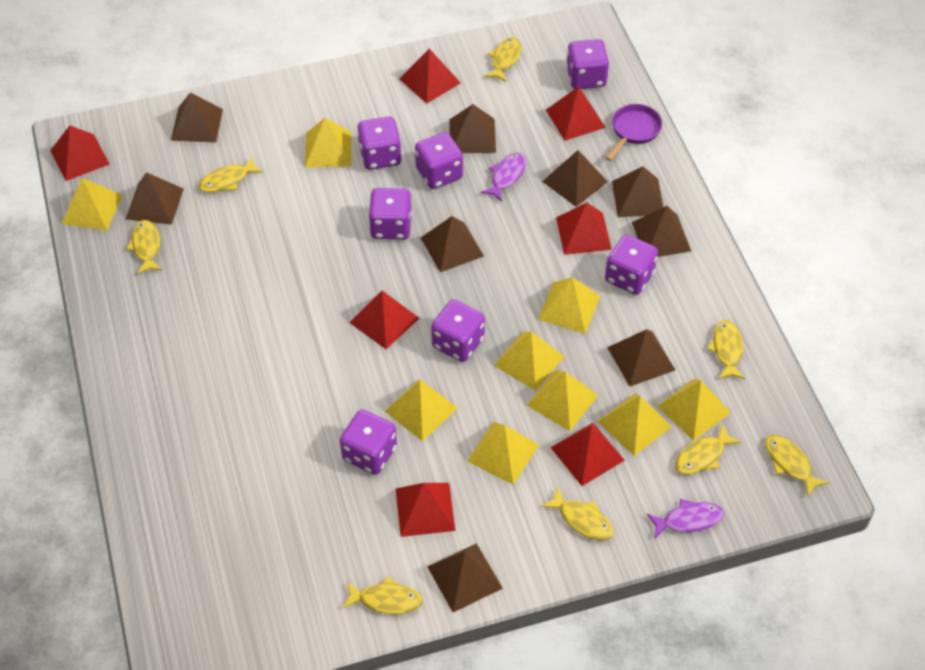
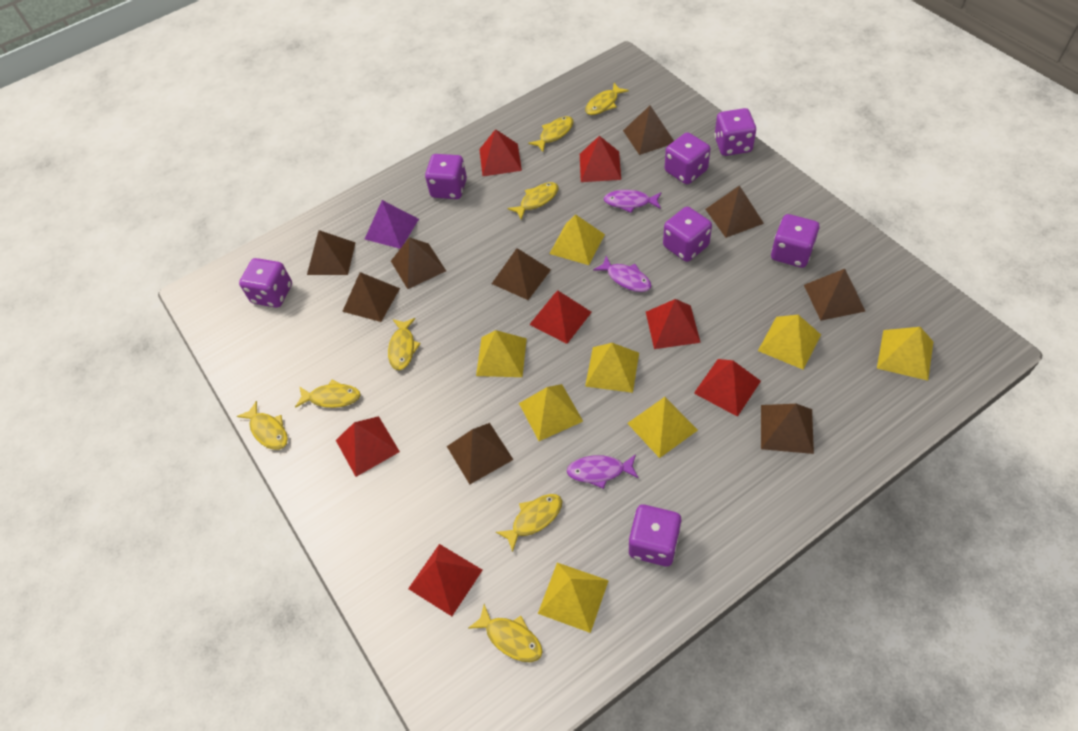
purple fish: [481,153,526,202] [647,499,724,538] = 2 -> [567,454,639,489] [593,256,652,292] [603,190,661,213] = 3
purple pan: [606,104,662,161] = 1 -> none = 0
purple pyramid: none = 0 -> [365,200,419,249] = 1
yellow pyramid: [62,178,122,231] [305,118,352,168] [385,379,458,441] [467,422,539,485] [494,331,565,391] [527,370,598,431] [538,277,600,334] [598,393,672,456] [657,379,731,441] = 9 -> [476,330,527,377] [519,384,583,441] [538,563,609,633] [549,214,605,265] [585,343,639,393] [627,397,698,458] [758,315,821,370] [877,327,933,381] = 8

